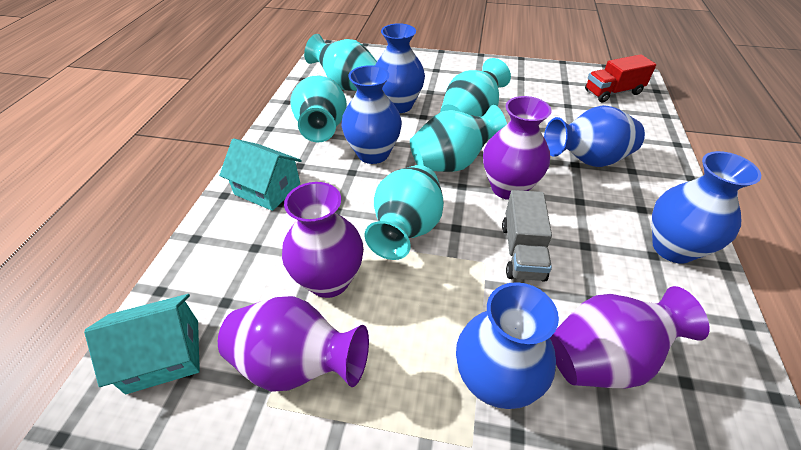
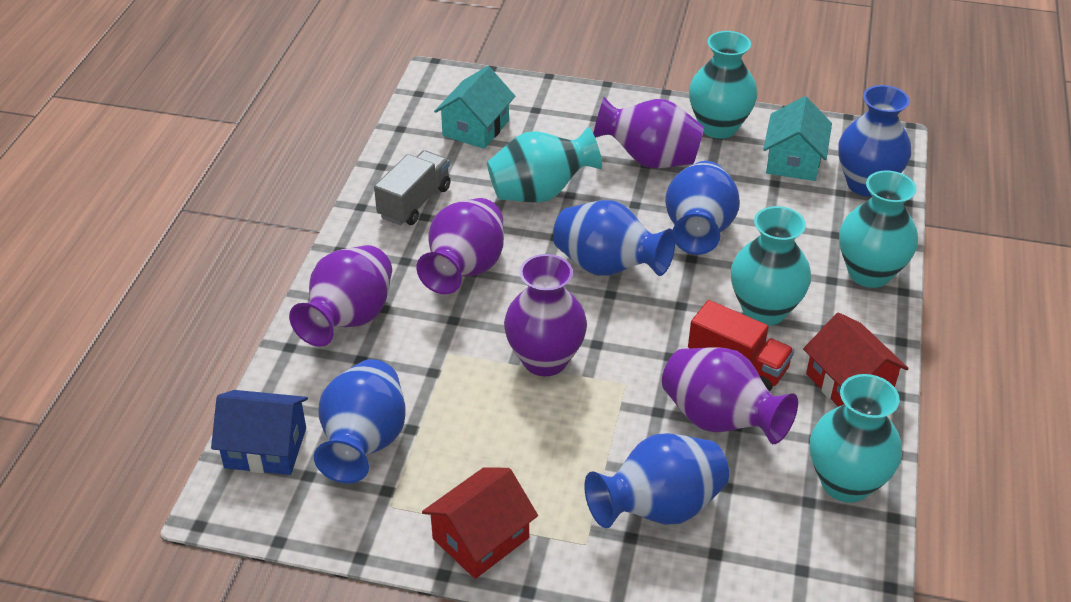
blue house: none = 0 -> [211,390,308,475] = 1
purple vase: [218,296,369,392] [282,182,364,298] [483,96,551,200] [550,286,710,388] = 4 -> [289,245,392,347] [417,198,504,294] [504,254,587,376] [593,97,704,168] [662,347,798,444] = 5
red house: none = 0 -> [422,467,538,579] [803,312,909,407] = 2

